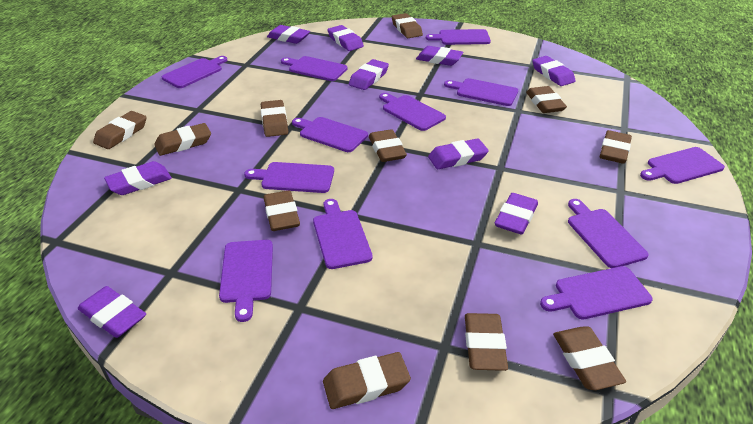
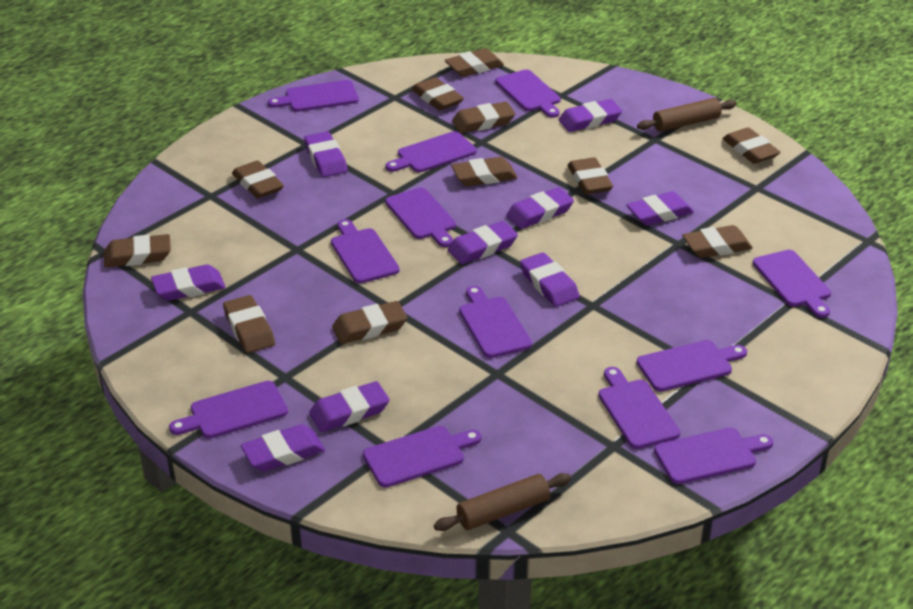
brown rolling pin: none = 0 -> [434,473,571,531] [637,98,737,132] = 2

